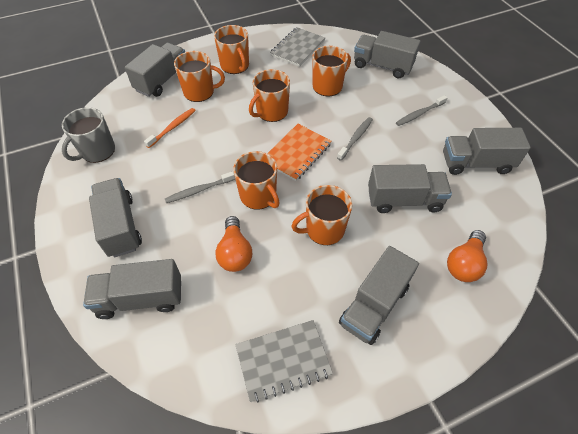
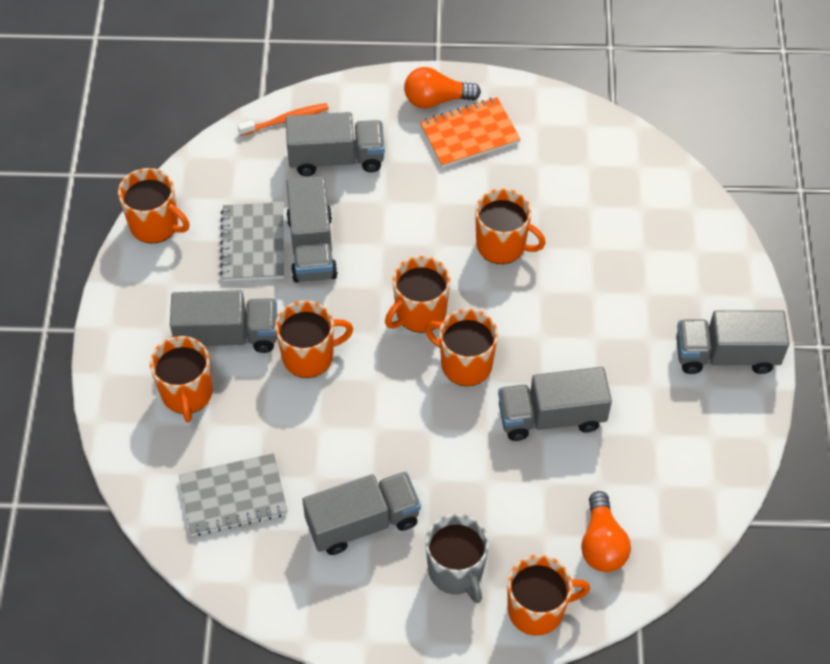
grey toothbrush: [165,171,235,203] [337,117,373,160] [396,95,448,126] = 3 -> none = 0
grey truck: [83,259,181,319] [89,178,142,257] [125,43,185,97] [339,246,419,345] [354,31,421,78] [368,164,452,213] [443,128,531,175] = 7 -> [170,290,277,353] [286,112,385,176] [286,176,338,283] [302,472,421,555] [498,367,612,441] [676,310,790,374] = 6
orange mug: [174,51,225,102] [214,25,249,74] [233,151,280,210] [249,69,290,122] [291,185,352,245] [312,46,351,96] = 6 -> [118,168,189,244] [150,336,213,422] [275,300,353,378] [385,256,450,333] [425,309,498,386] [475,188,546,264] [508,555,590,636] = 7

